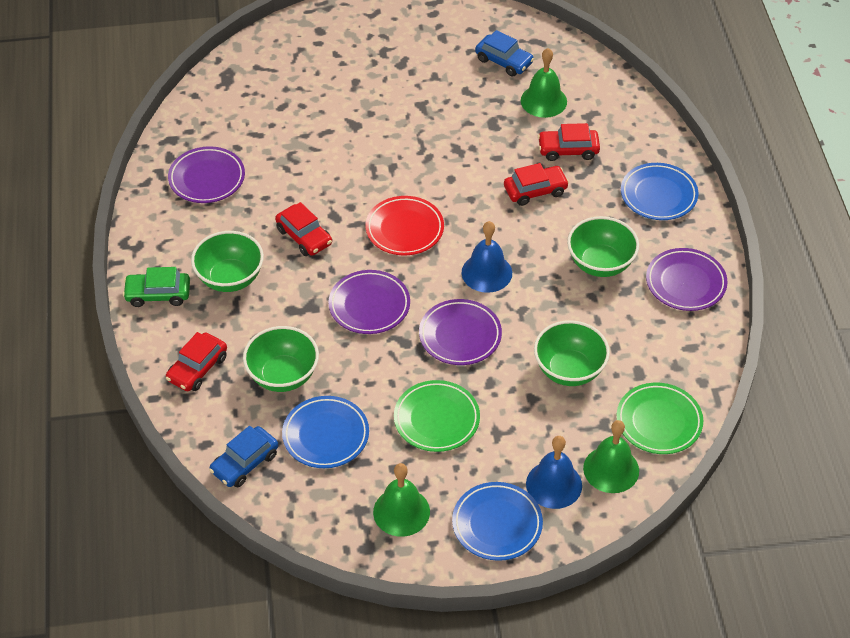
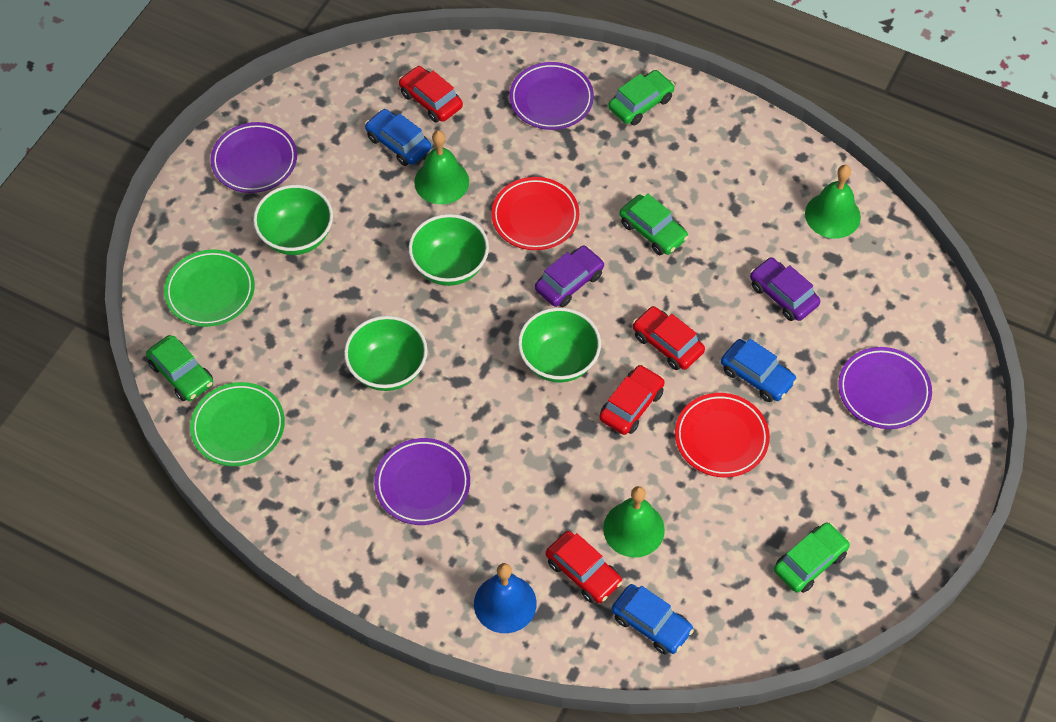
blue bell: [462,221,512,293] [526,436,582,509] = 2 -> [474,563,537,633] = 1
blue car: [209,426,278,487] [475,30,534,76] = 2 -> [365,109,431,166] [612,584,694,654] [721,339,797,402] = 3
blue plate: [282,396,369,468] [452,482,543,561] [621,163,698,220] = 3 -> none = 0
green car: [123,267,190,307] = 1 -> [146,335,213,401] [608,70,675,125] [620,194,688,255] [774,522,850,593] = 4
purple car: none = 0 -> [535,245,604,307] [750,257,820,321] = 2
red plate: [365,196,444,255] = 1 -> [491,177,579,250] [675,393,770,477] = 2

